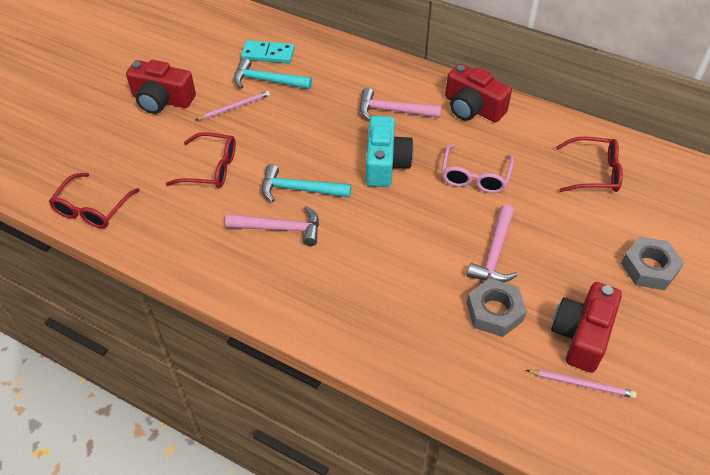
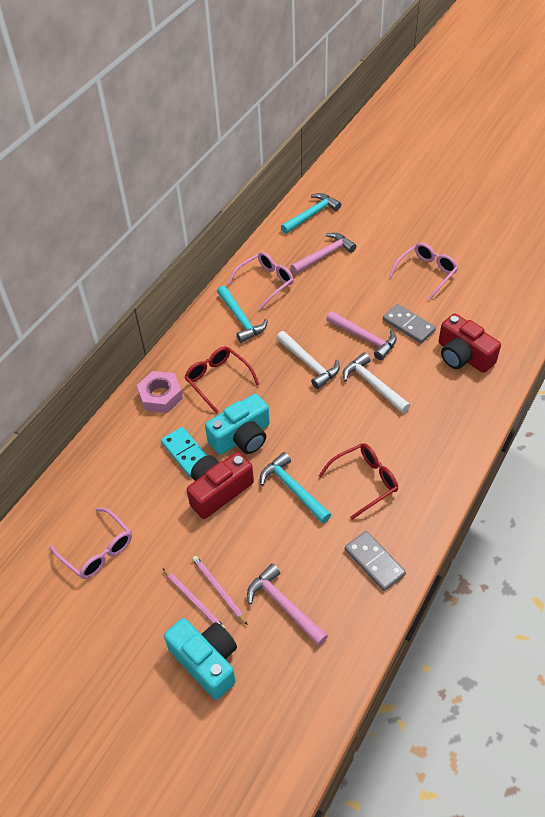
grey domino: none = 0 -> [345,531,406,591] [383,304,436,343] = 2
grey nut: [467,278,527,337] [621,237,684,290] = 2 -> none = 0
pink glasses: [441,144,514,193] = 1 -> [50,508,132,579] [228,252,294,310] [389,243,458,300] = 3
pink nut: none = 0 -> [137,371,183,413] = 1
red camera: [126,60,196,114] [445,63,512,122] [551,282,622,373] = 3 -> [187,452,254,519] [439,313,501,373] = 2
red glasses: [49,173,140,228] [166,132,236,188] [556,137,623,192] = 3 -> [184,346,259,413] [319,443,398,520] = 2
turquoise camera: [366,116,414,187] = 1 -> [164,618,237,700] [205,394,270,455] = 2
turquoise hammer: [234,58,312,89] [262,164,351,202] = 2 -> [217,286,268,343] [260,452,331,523] [281,193,341,234] = 3
white hammer: none = 0 -> [276,331,340,389] [343,352,410,413] = 2

